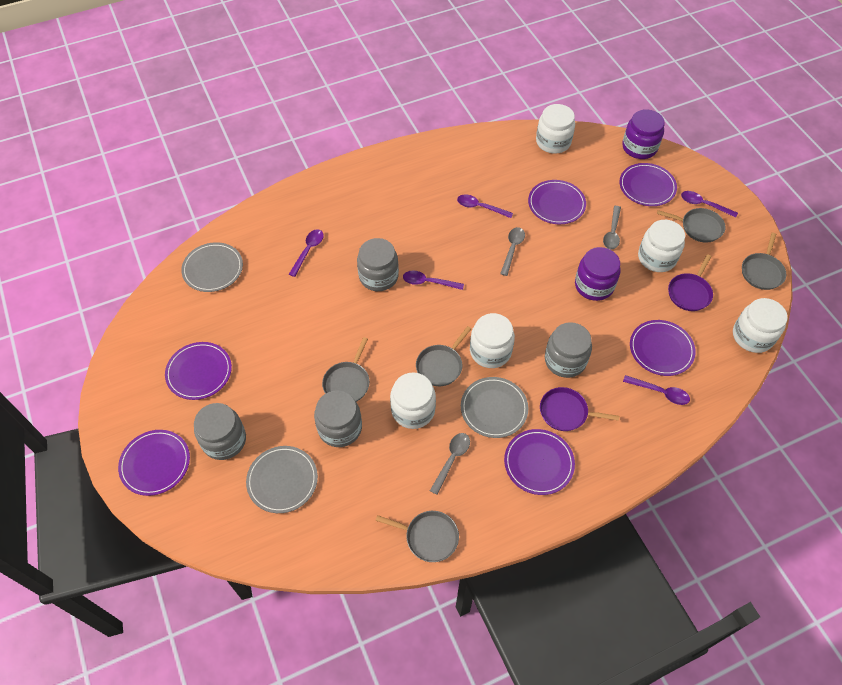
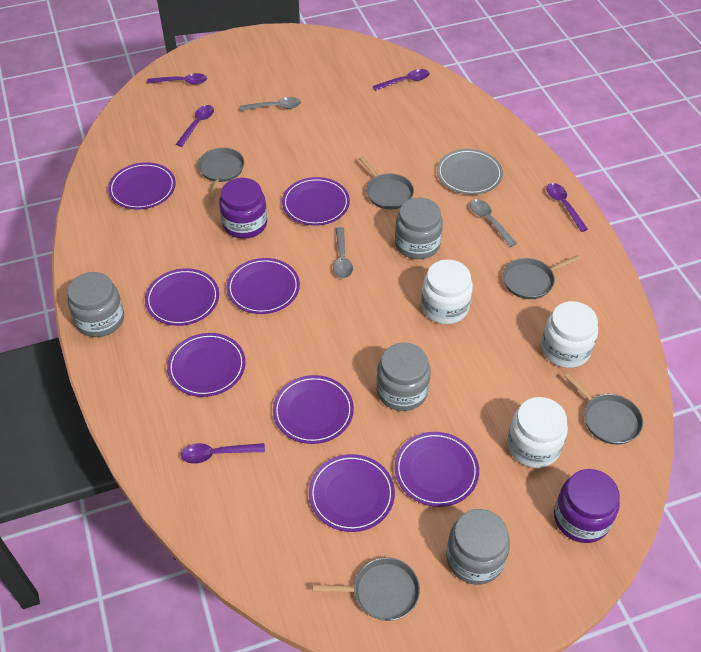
grey plate: [181,242,243,292] [246,446,318,513] [461,377,528,438] = 3 -> [437,149,503,195] = 1
purple pan: [540,387,619,431] [668,254,713,311] = 2 -> none = 0
purple plate: [118,430,190,496] [165,342,232,400] [504,429,575,495] [528,180,586,224] [619,163,677,206] [630,320,696,376] = 6 -> [108,162,176,210] [145,268,219,326] [167,333,246,397] [227,258,300,314] [273,375,354,444] [282,177,350,226] [309,454,395,532] [395,432,479,507] = 8
white jar: [390,372,436,429] [470,313,515,368] [536,104,575,153] [638,220,685,272] [733,298,788,353] = 5 -> [421,260,473,324] [507,397,568,468] [541,301,598,368] = 3

